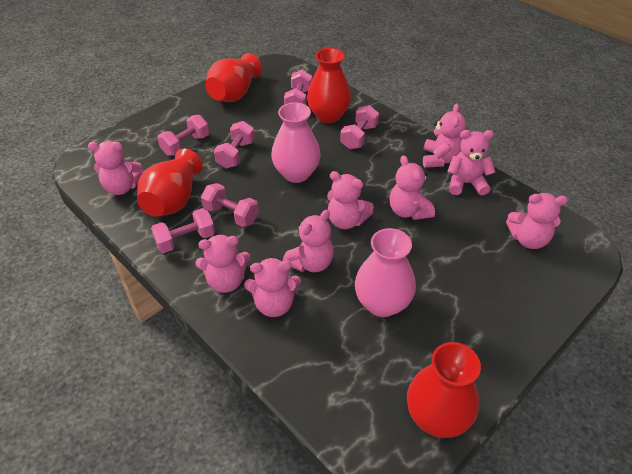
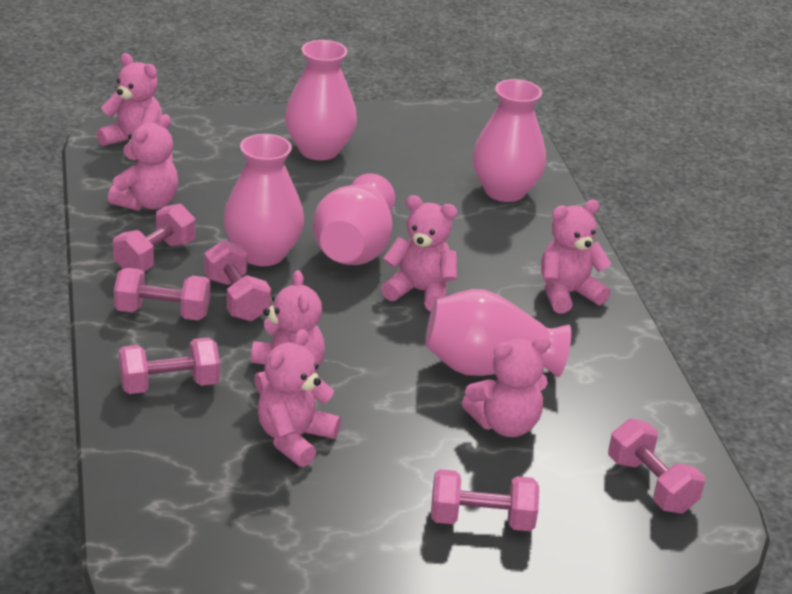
pink teddy bear: [88,141,144,195] [195,235,251,293] [244,257,301,317] [283,210,334,272] [327,171,374,229] [389,155,435,220] [423,103,466,168] [447,130,495,196] [506,193,568,249] = 9 -> [96,53,162,160] [108,114,178,211] [251,270,325,395] [257,329,341,467] [381,195,457,312] [462,336,551,437] [541,200,611,314] = 7
pink vase: [271,102,321,183] [355,228,416,317] = 2 -> [224,134,304,266] [285,40,357,160] [313,173,395,265] [425,289,571,377] [472,79,546,202] = 5
red vase: [137,149,203,217] [205,53,262,102] [307,48,351,123] [407,342,481,438] = 4 -> none = 0

